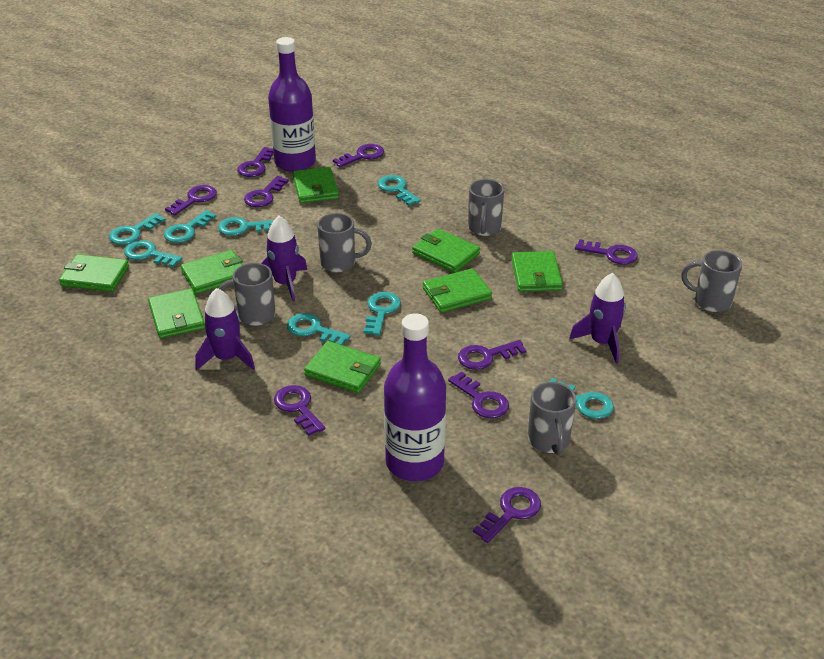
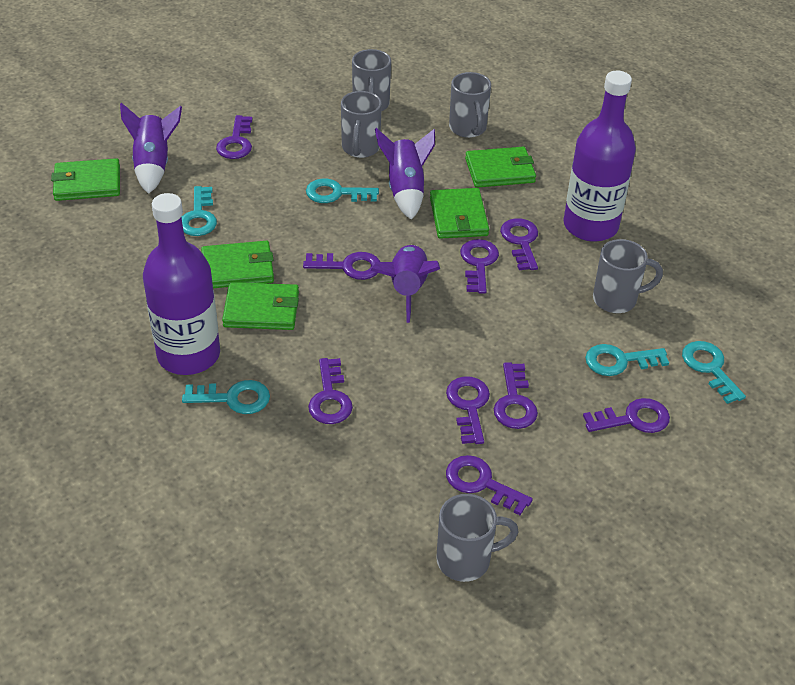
green wallet: [59,254,129,292] [148,288,205,338] [181,250,243,294] [293,167,339,203] [304,341,381,393] [412,229,480,273] [423,268,492,313] [511,251,563,292] = 8 -> [51,158,120,201] [201,241,274,288] [222,282,299,330] [430,188,489,239] [465,147,536,188] = 5
turquoise key: [109,213,165,245] [124,240,182,267] [164,210,216,243] [218,217,274,236] [287,313,351,345] [363,292,401,336] [378,175,421,206] [550,378,614,419] = 8 -> [182,186,217,236] [182,380,270,414] [306,179,379,203] [585,344,669,376] [682,341,746,404] = 5

